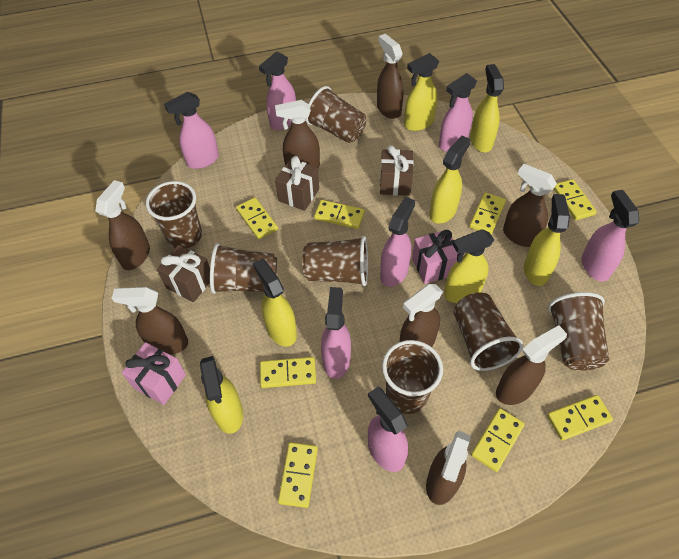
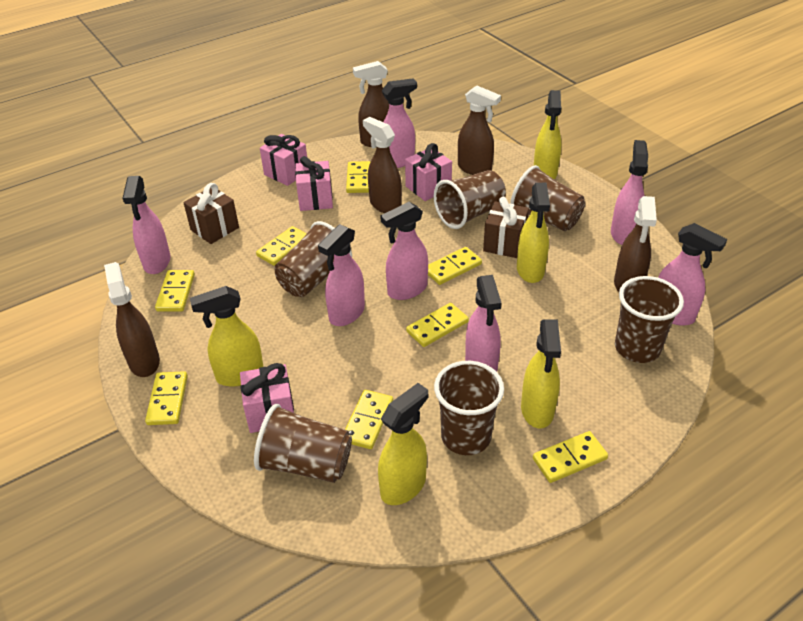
brown cup: [146,181,202,249] [210,243,277,294] [302,236,368,286] [306,86,366,143] [382,340,443,414] [453,292,523,371] [548,292,609,371] = 7 -> [254,404,352,483] [274,221,352,297] [434,170,506,229] [434,361,504,455] [510,165,585,231] [615,276,684,363] = 6
brown gift: [157,245,210,302] [275,156,319,211] [380,145,413,196] = 3 -> [183,183,239,244] [483,197,529,258] = 2
brown spray bottle: [95,180,150,270] [112,287,188,355] [275,100,320,168] [377,34,403,119] [400,284,443,347] [426,431,471,505] [496,325,567,405] [503,164,557,247] = 8 -> [104,262,160,377] [353,61,389,147] [363,117,402,213] [458,85,501,175] [614,196,657,292] = 5
pink gift: [122,342,186,405] [412,230,458,284] = 2 -> [240,363,294,433] [260,134,307,186] [295,156,333,211] [405,143,452,201] = 4
yellow spray bottle: [200,356,243,434] [253,259,297,347] [404,53,439,131] [430,135,471,224] [444,229,494,303] [470,64,504,152] [524,194,570,286] = 7 -> [190,286,264,386] [378,383,428,505] [517,183,550,283] [521,319,561,428] [534,90,562,179] = 5

